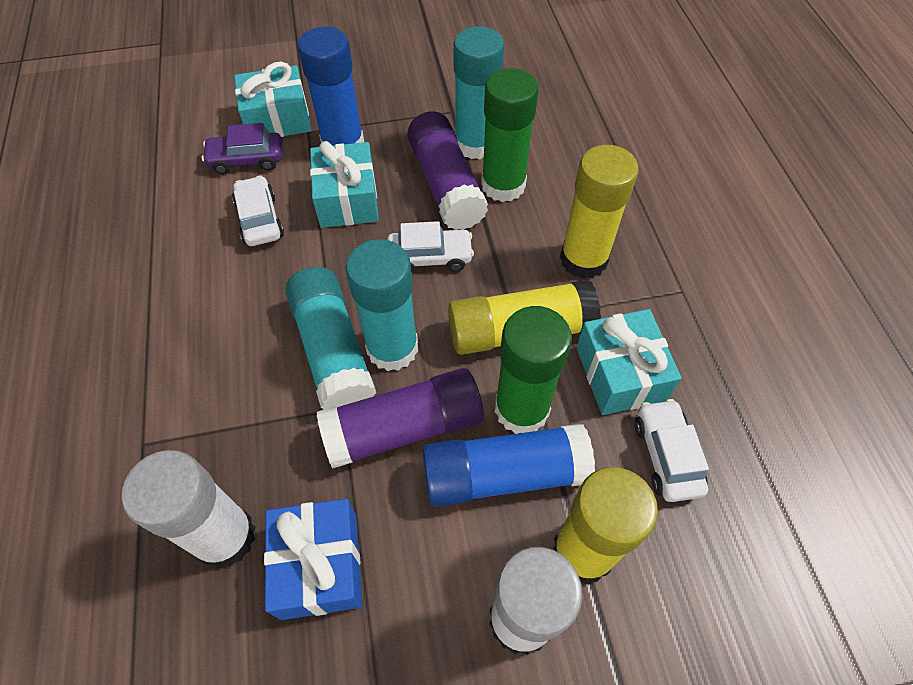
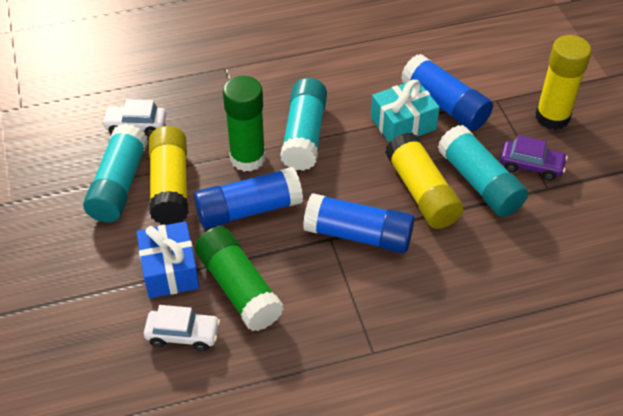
blue glue stick: [298,27,364,146] [422,424,595,507] = 2 -> [194,167,303,229] [303,193,414,253] [401,54,493,131] = 3
purple glue stick: [317,368,484,468] [407,111,488,230] = 2 -> none = 0
turquoise gift: [234,62,311,137] [310,141,379,228] [576,309,682,415] = 3 -> [371,79,440,142] = 1
white car: [232,175,284,246] [387,221,474,273] [635,399,709,502] = 3 -> [102,99,166,136] [144,305,220,351] = 2
white glue stick: [122,450,256,569] [489,547,583,655] = 2 -> none = 0

